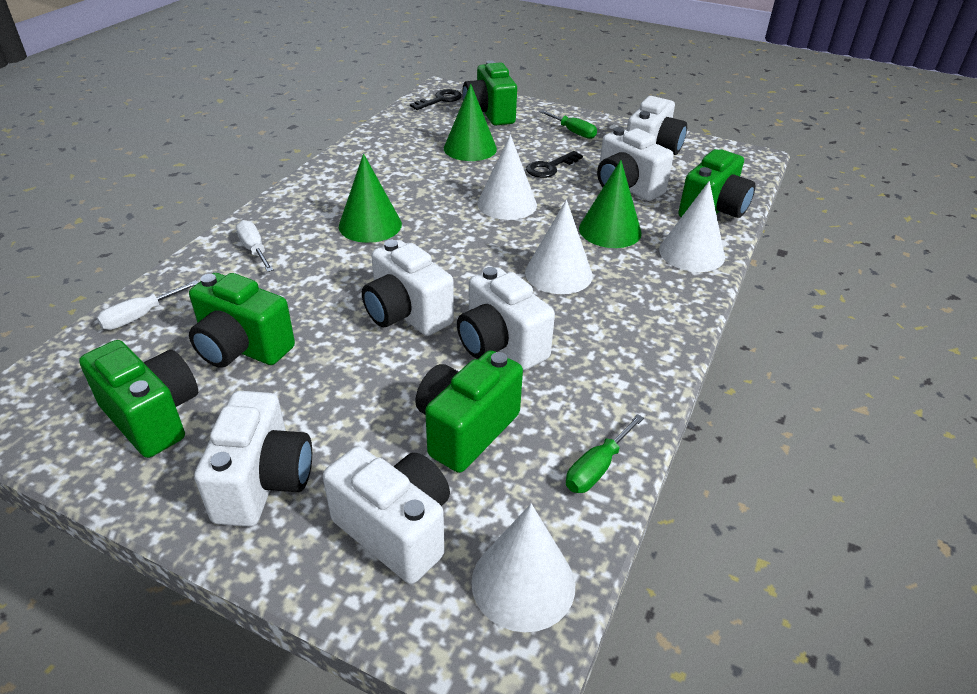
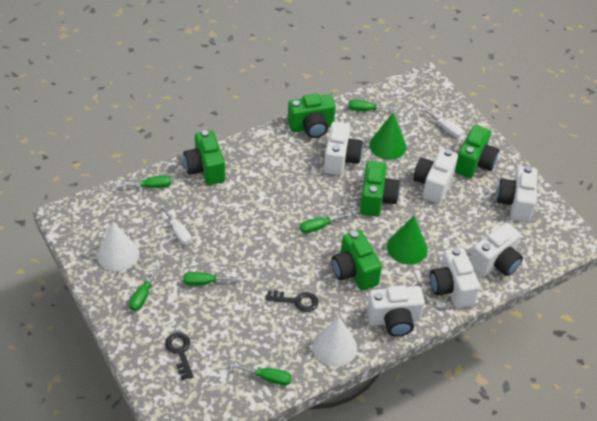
green cone: [339,154,402,243] [444,84,497,161] [579,160,642,248] = 3 -> [369,112,407,160] [387,216,428,264] = 2
green screwdriver: [540,110,597,139] [566,414,644,493] = 2 -> [116,176,171,188] [129,264,161,311] [183,272,242,285] [230,364,292,385] [300,212,352,233] [348,100,398,111] = 6
white cone: [471,504,575,632] [477,135,537,220] [525,200,593,294] [659,181,725,272] = 4 -> [97,222,140,272] [313,316,357,367] = 2

